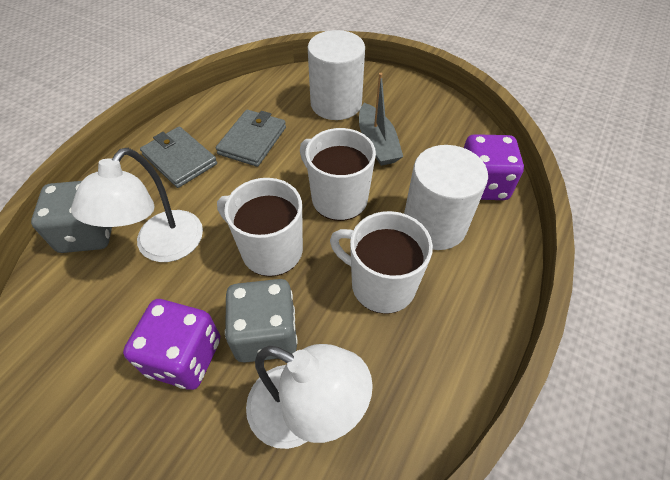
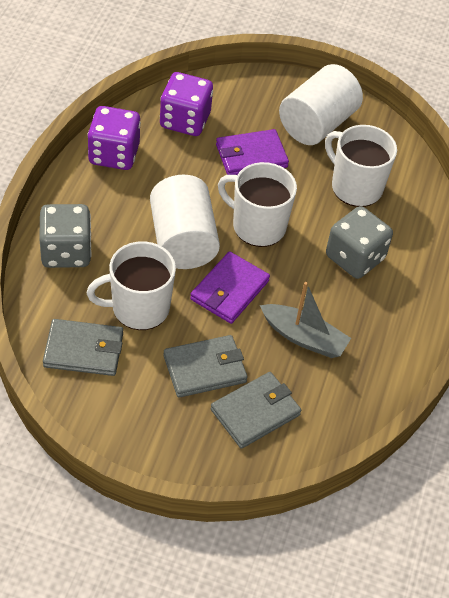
grey wallet: [140,126,217,188] [216,110,286,167] = 2 -> [43,319,123,376] [163,335,248,398] [211,372,301,449] = 3
purple wallet: none = 0 -> [190,251,270,324] [216,129,289,175] = 2
white lamp: [71,148,203,262] [246,344,373,449] = 2 -> none = 0

